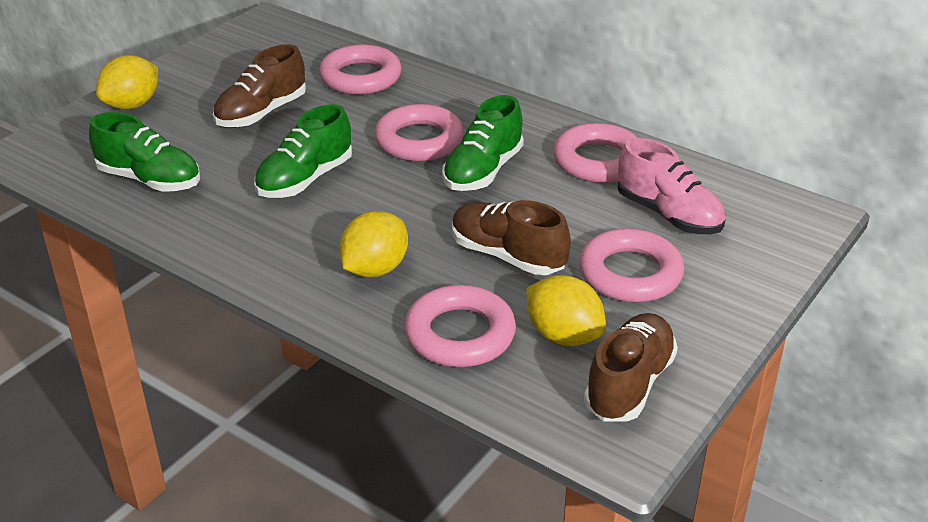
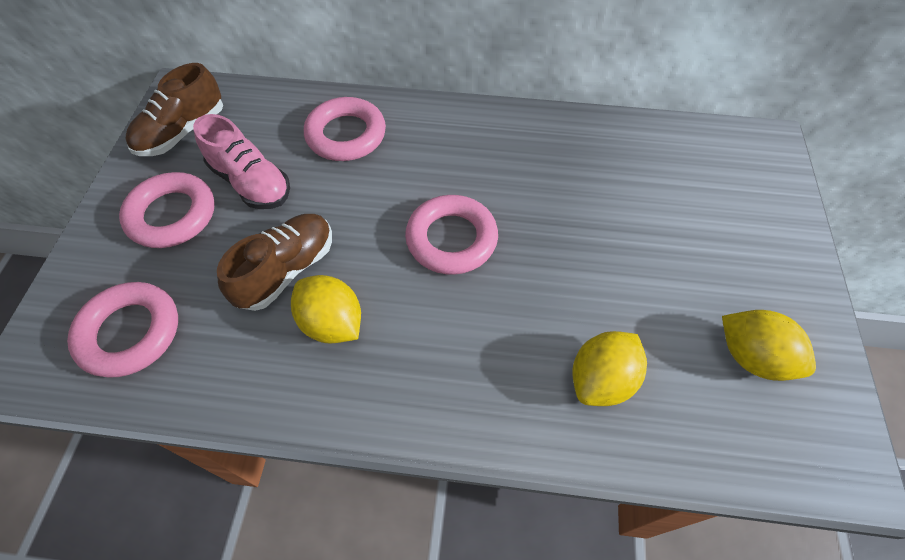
brown shoe: [213,44,306,127] [452,200,571,275] [584,313,678,422] = 3 -> [126,63,223,156] [217,214,332,311] = 2
green shoe: [89,112,200,192] [254,104,352,198] [442,95,524,191] = 3 -> none = 0
pink ring: [319,44,402,95] [375,104,464,161] [404,285,516,367] [553,123,638,183] [579,228,684,302] = 5 -> [67,282,178,378] [119,172,215,248] [304,97,386,161] [405,195,498,275] = 4

